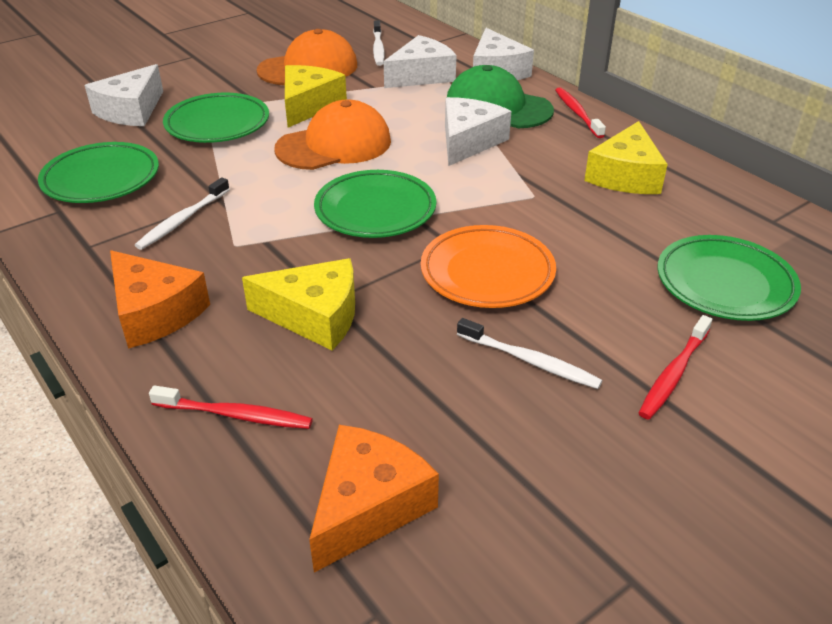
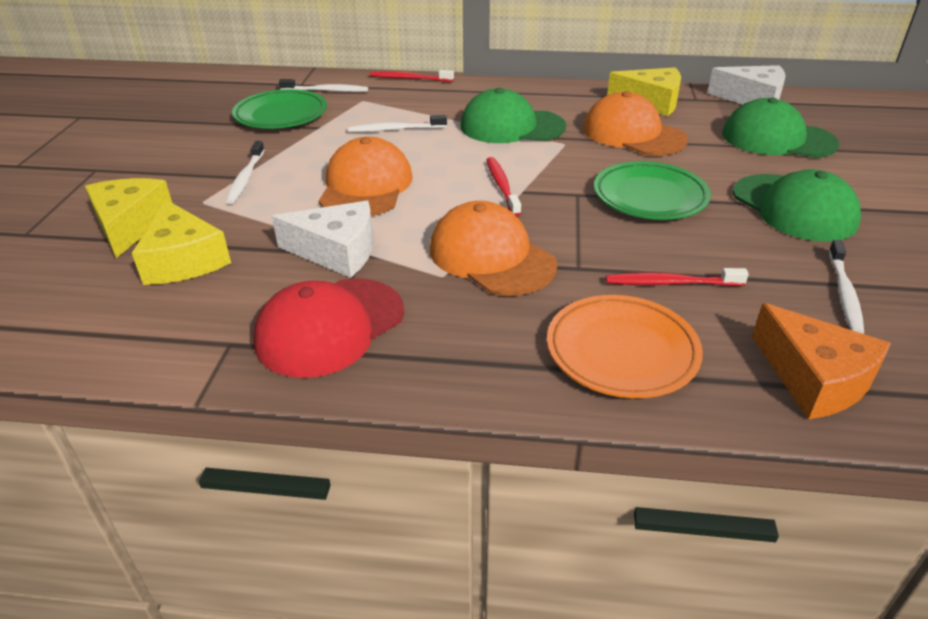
green cap: [447,65,554,128] = 1 -> [460,88,566,143] [722,98,840,158] [733,169,861,242] = 3
green plate: [38,142,159,203] [163,93,269,143] [314,170,436,238] [658,235,801,321] = 4 -> [232,89,327,129] [594,161,711,220] = 2
orange cap: [256,29,357,85] [274,100,391,170] = 2 -> [319,137,413,216] [430,201,557,296] [583,91,688,156] = 3
orange cheese: [110,250,210,349] [309,425,439,573] = 2 -> [752,303,891,420] = 1
red cap: none = 0 -> [254,278,404,378] = 1
white cheese: [85,64,163,126] [384,35,457,88] [445,97,511,166] [473,28,534,80] = 4 -> [272,201,373,278] [708,65,786,105] = 2
white toothbrush: [135,177,230,250] [373,20,384,66] [457,318,602,389] = 3 -> [226,141,264,204] [279,79,368,92] [348,115,447,132] [829,240,864,334] = 4

